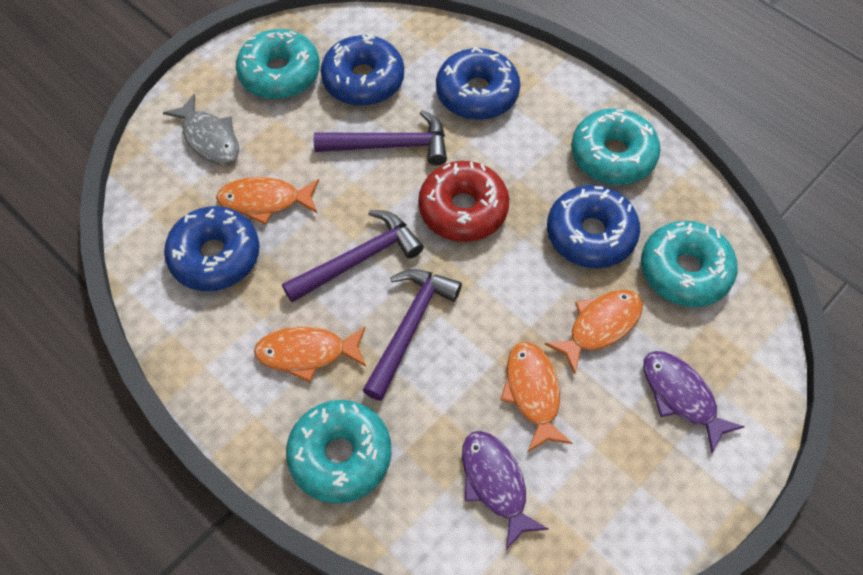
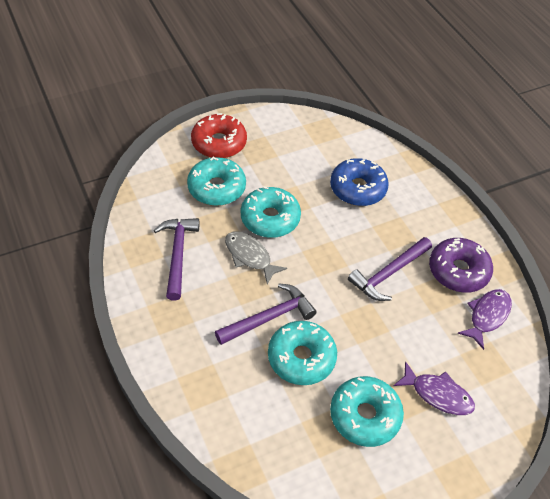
blue donut: [164,206,260,291] [321,34,404,106] [436,47,520,120] [547,185,640,268] = 4 -> [330,158,389,206] = 1
orange fish: [216,177,319,224] [254,326,366,382] [500,342,572,452] [545,289,643,374] = 4 -> none = 0
purple donut: none = 0 -> [429,238,493,293] = 1

